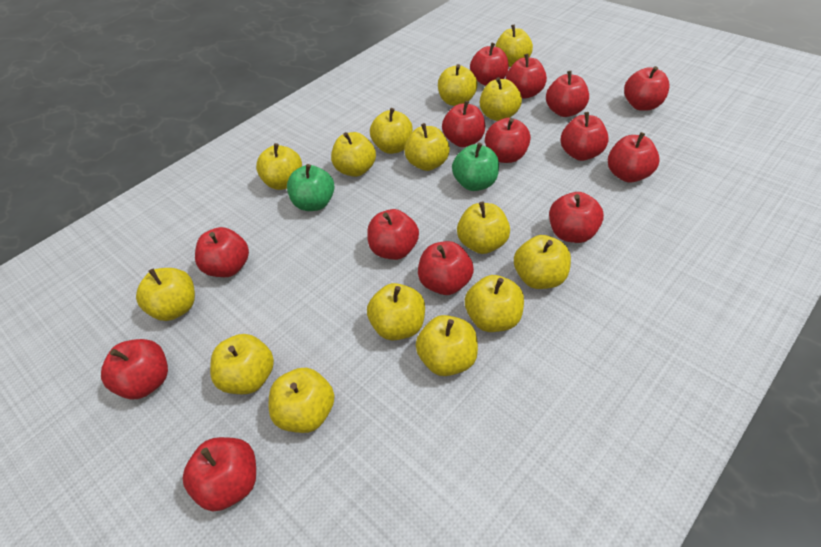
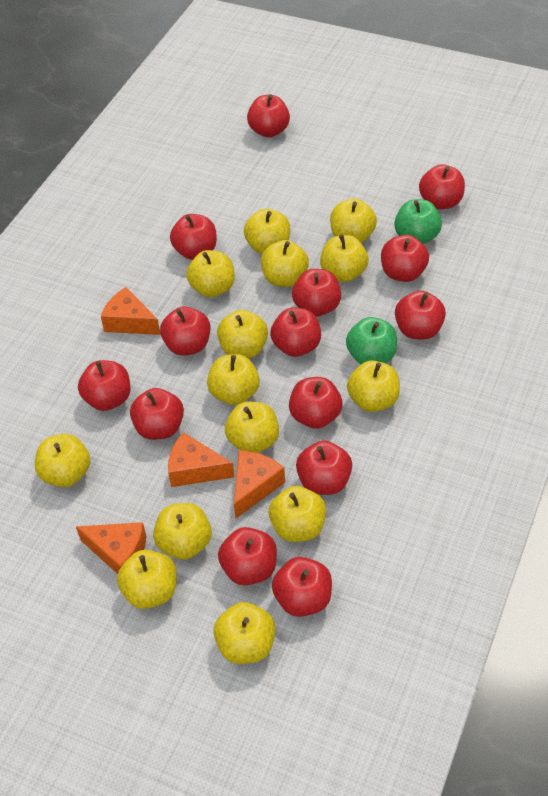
orange cheese: none = 0 -> [76,522,146,574] [101,287,161,335] [168,432,234,487] [234,450,285,519] = 4
yellow apple: [136,268,195,321] [210,334,274,394] [256,143,302,190] [269,368,335,433] [331,132,376,177] [367,283,425,340] [370,108,413,154] [404,123,450,171] [416,315,478,376] [438,64,477,106] [457,202,510,254] [465,275,524,332] [480,77,522,121] [495,24,533,67] [514,235,571,289] = 15 -> [35,434,90,487] [117,550,177,609] [153,503,212,560] [186,250,235,297] [207,354,260,405] [213,602,276,664] [217,310,268,358] [225,402,279,453] [244,209,290,254] [261,240,309,287] [269,486,326,542] [320,234,368,282] [330,199,377,243] [347,360,400,412] = 14

